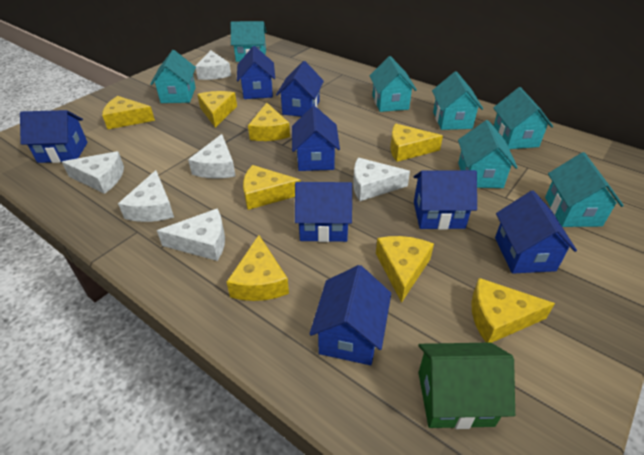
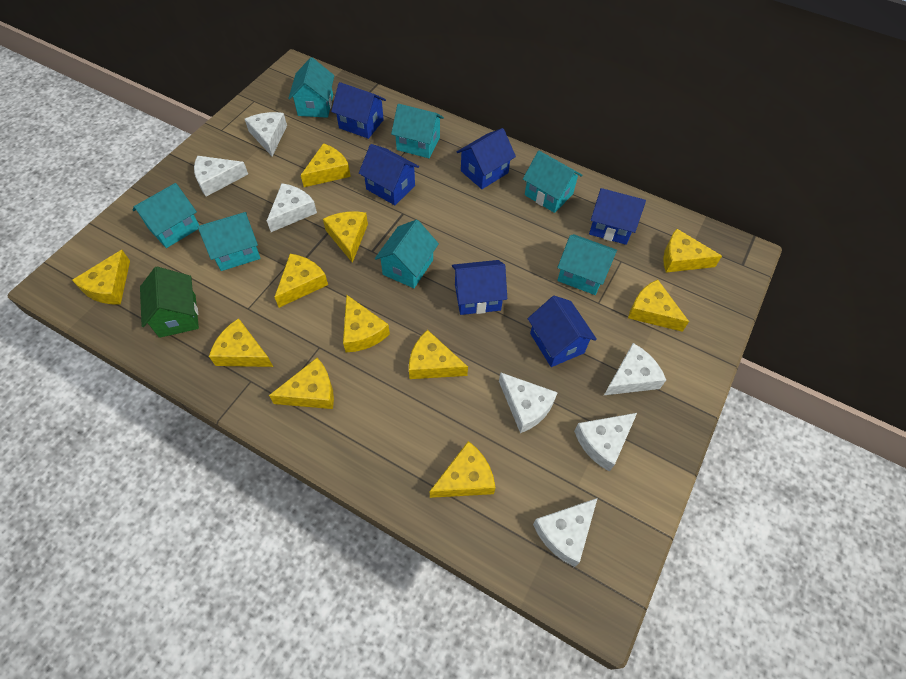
blue house: [20,110,88,163] [237,46,275,99] [276,61,324,117] [292,106,340,171] [295,182,352,242] [309,265,391,365] [414,170,477,230] [495,191,577,274] = 8 -> [331,82,386,139] [359,144,419,205] [452,260,507,315] [457,128,516,189] [528,296,597,367] [589,188,646,245] = 6
white cheese: [62,151,124,194] [118,170,174,222] [157,209,225,261] [188,134,236,179] [195,50,231,80] [353,158,410,201] = 6 -> [194,156,248,197] [245,112,287,156] [267,183,317,232] [499,372,558,433] [533,498,597,567] [574,413,637,472] [604,343,666,395] = 7
yellow cheese: [102,96,155,129] [197,91,237,128] [227,235,289,301] [243,165,301,210] [248,103,290,141] [376,236,434,303] [390,124,443,162] [471,278,555,343] = 8 -> [72,250,130,304] [209,318,273,367] [269,358,334,409] [274,254,328,308] [301,143,351,187] [323,212,368,263] [343,294,390,352] [409,330,468,379] [430,441,496,498] [628,280,689,332] [663,229,722,273] = 11

